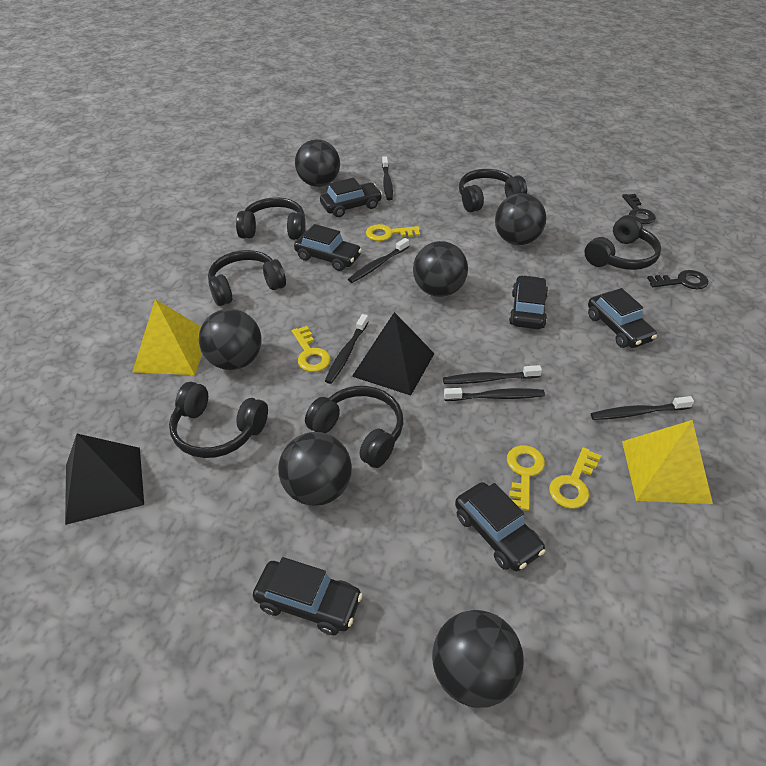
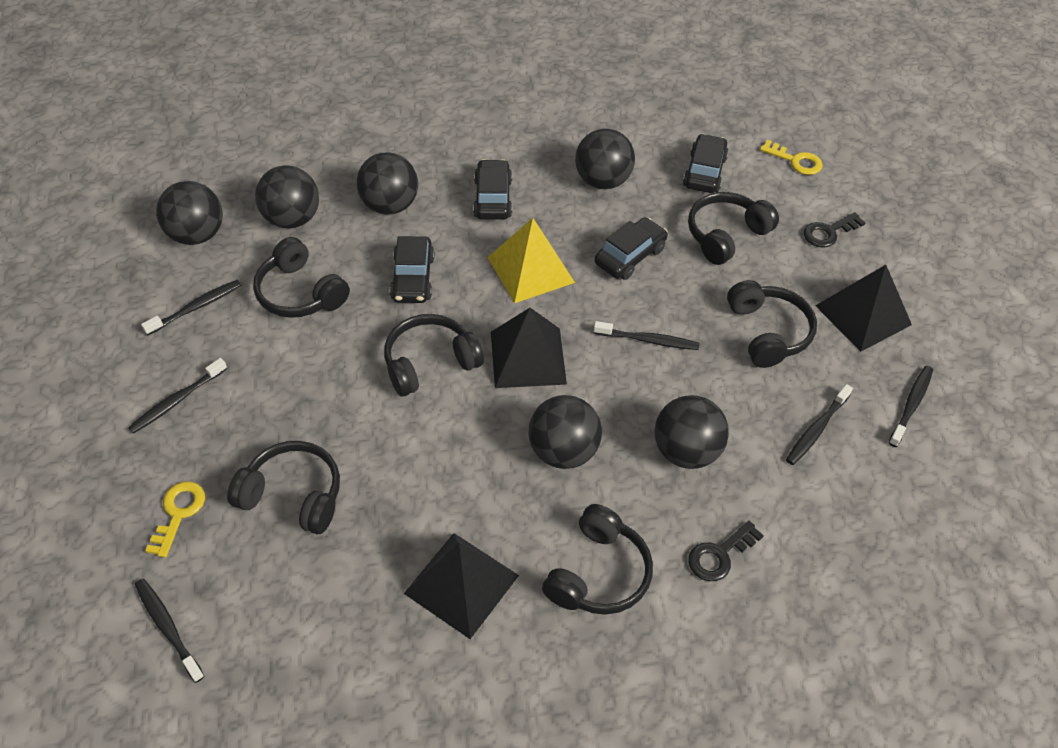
black car: [253,557,363,635] [294,224,362,271] [320,178,382,217] [455,482,546,571] [509,275,548,329] [588,288,657,348] = 6 -> [390,236,435,303] [473,159,512,220] [594,218,668,280] [683,134,728,193] = 4
black pyramid: [65,434,144,525] [352,312,435,396] = 2 -> [404,533,519,639] [491,308,567,388] [815,265,912,352] = 3
yellow key: [292,326,331,372] [366,224,420,241] [507,445,545,511] [549,447,601,509] = 4 -> [145,482,205,558] [760,140,823,175] = 2
yellow pyramid: [132,299,202,375] [622,420,713,504] = 2 -> [487,218,575,303] = 1

